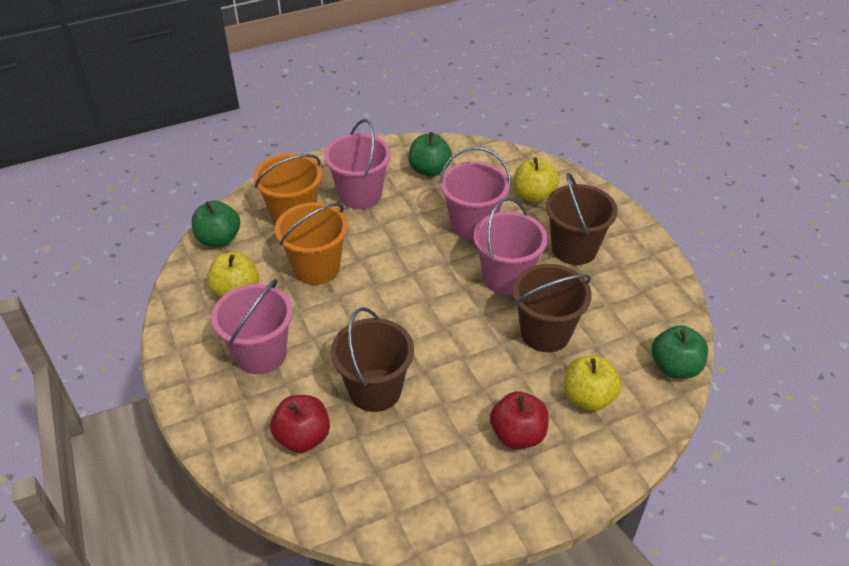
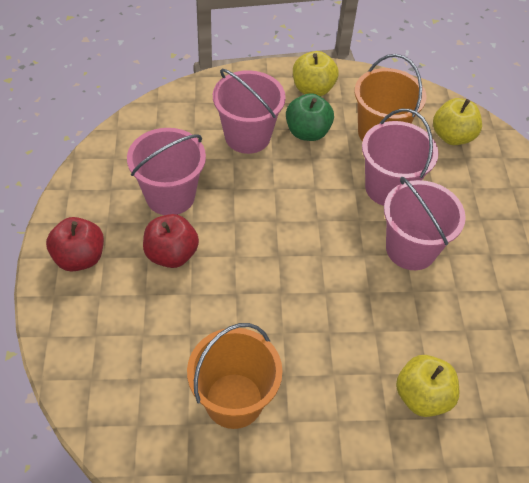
brown bucket: [331,307,414,412] [513,264,592,352] [546,173,618,265] = 3 -> none = 0
green apple: [192,201,240,247] [408,132,452,177] [652,325,708,379] = 3 -> [286,93,334,141] = 1

